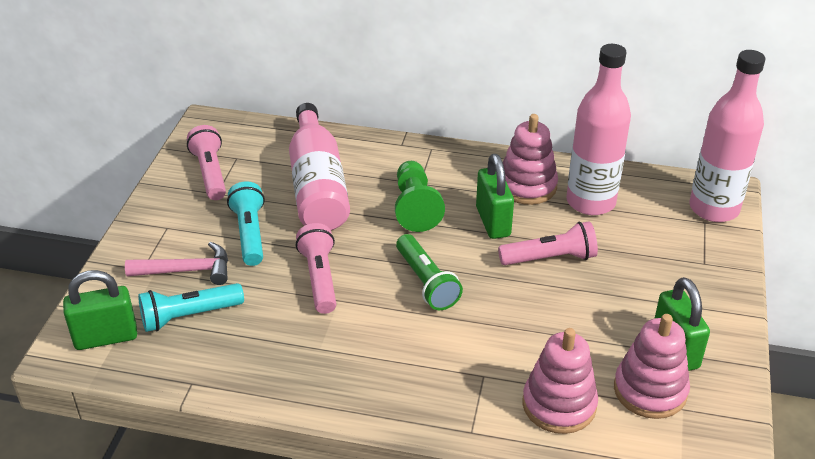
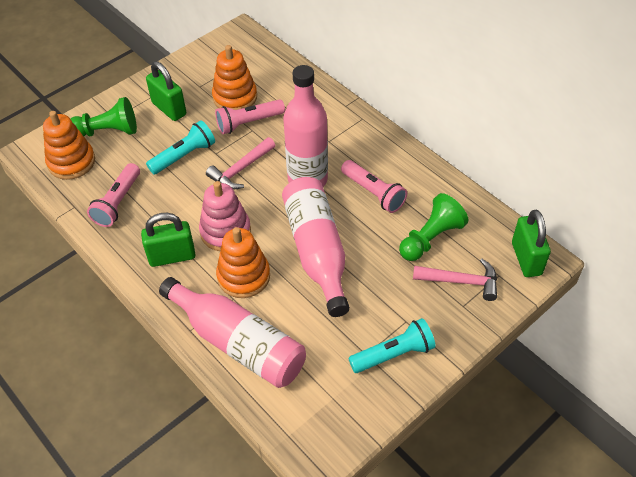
green flashlight: [396,234,463,310] = 1 -> none = 0
green pawn: [395,161,445,232] = 1 -> [70,97,137,137] [399,193,468,261] = 2
orange stacking toy: none = 0 -> [43,111,95,180] [212,45,257,110] [216,227,270,298] = 3
pink hammer: [125,242,228,285] = 1 -> [206,137,275,190] [413,259,497,301] = 2
pink stacking toy: [503,114,558,205] [523,328,598,434] [614,314,690,419] = 3 -> [199,181,251,251] = 1

